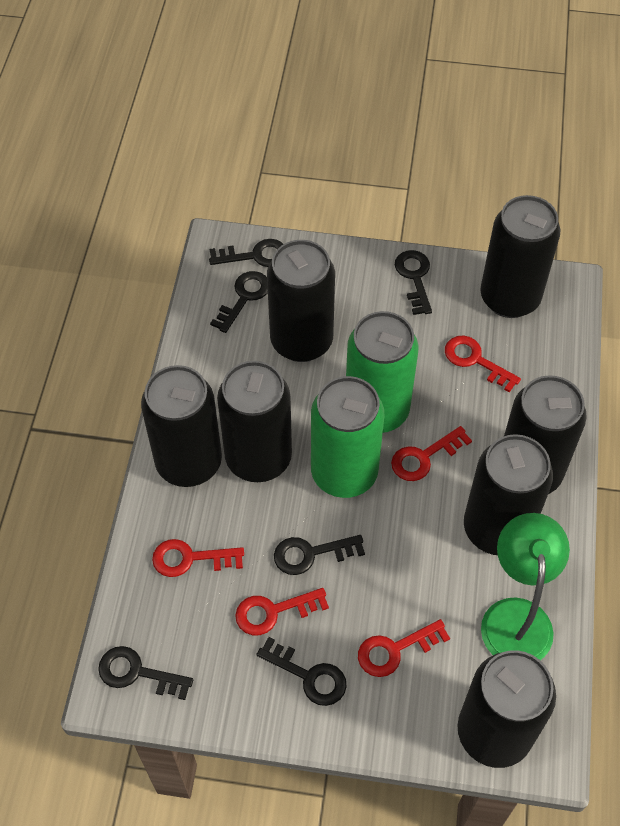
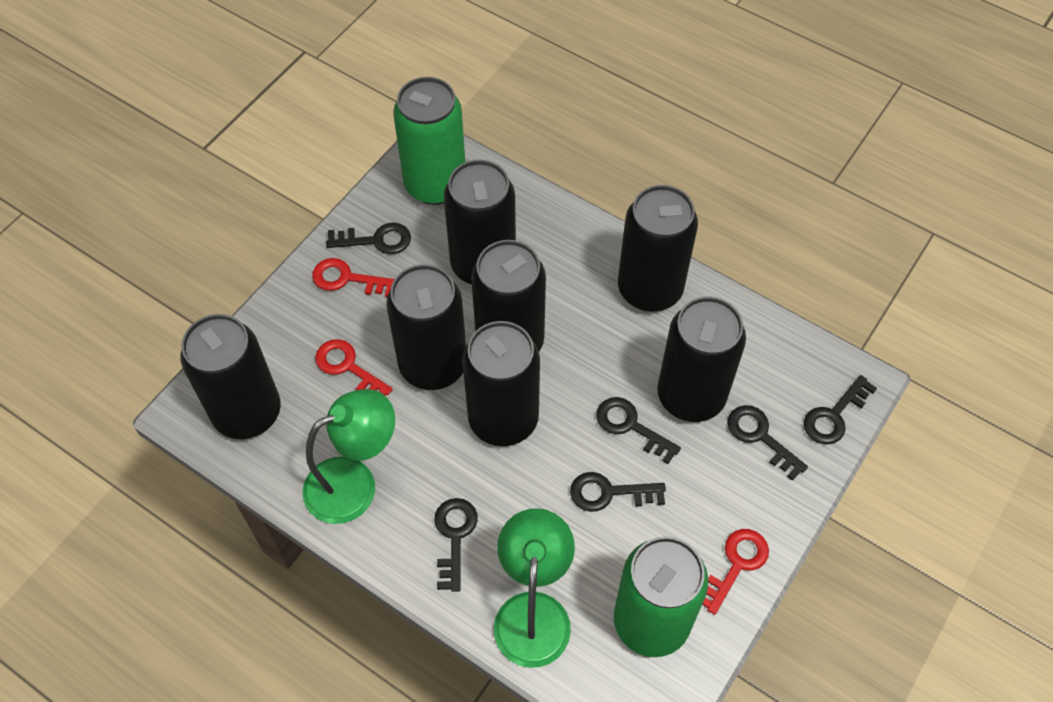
green lamp: [481,513,570,660] = 1 -> [303,389,395,524] [494,508,575,668] = 2
red key: [152,539,244,577] [235,588,329,635] [358,619,450,677] [391,426,472,481] [445,335,521,392] = 5 -> [312,258,394,297] [315,339,393,395] [702,529,769,615] = 3

